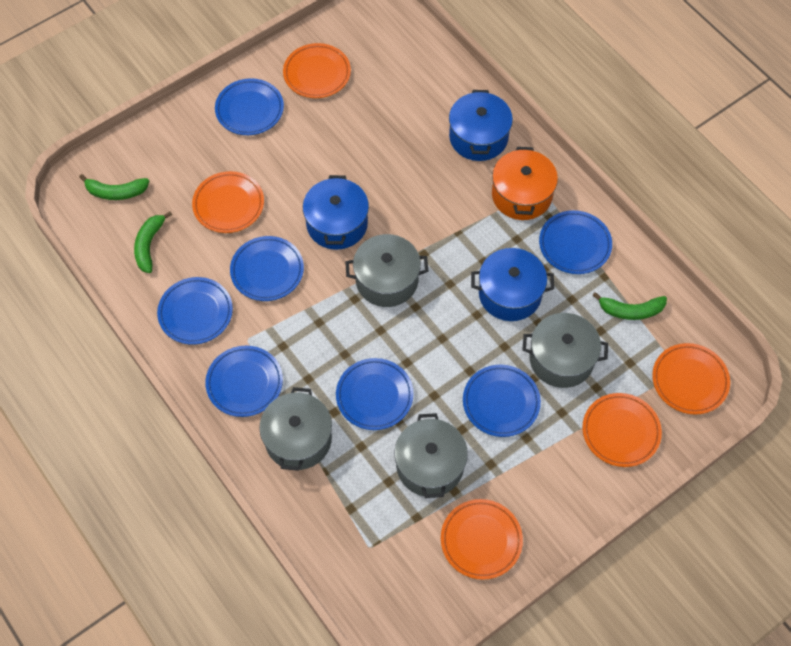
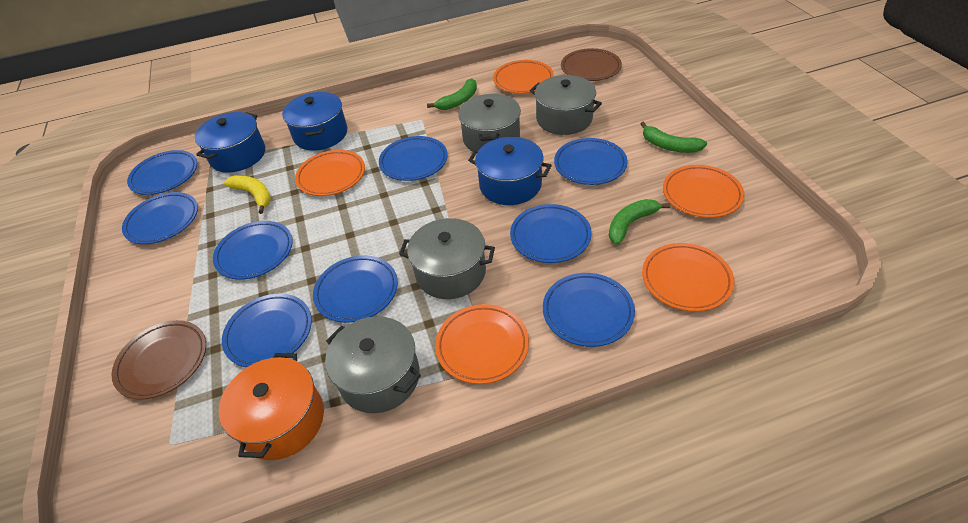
blue plate: [157,277,233,345] [205,346,283,417] [215,78,284,135] [230,236,304,301] [336,358,414,430] [463,365,541,437] [539,210,612,274] = 7 -> [122,192,198,244] [127,150,197,195] [213,221,293,280] [222,294,312,367] [313,255,398,323] [379,136,448,181] [510,204,591,263] [543,273,635,347] [554,138,628,185] = 9
brown plate: none = 0 -> [111,320,206,400] [561,48,622,81] = 2
yellow banana: none = 0 -> [224,175,271,214] = 1

